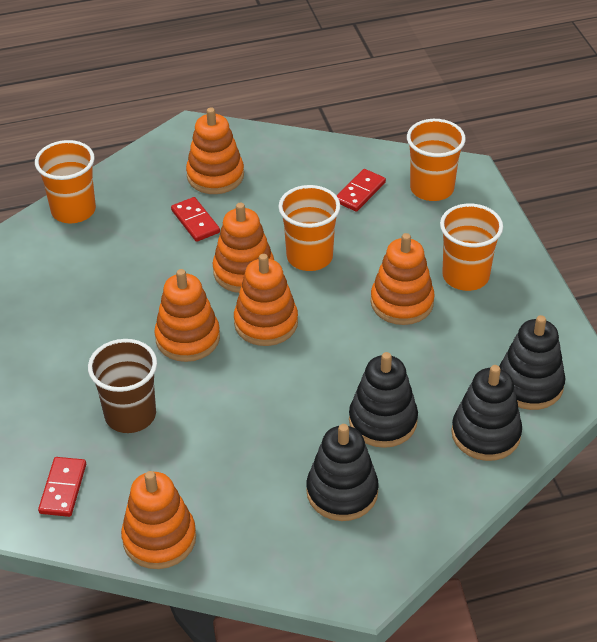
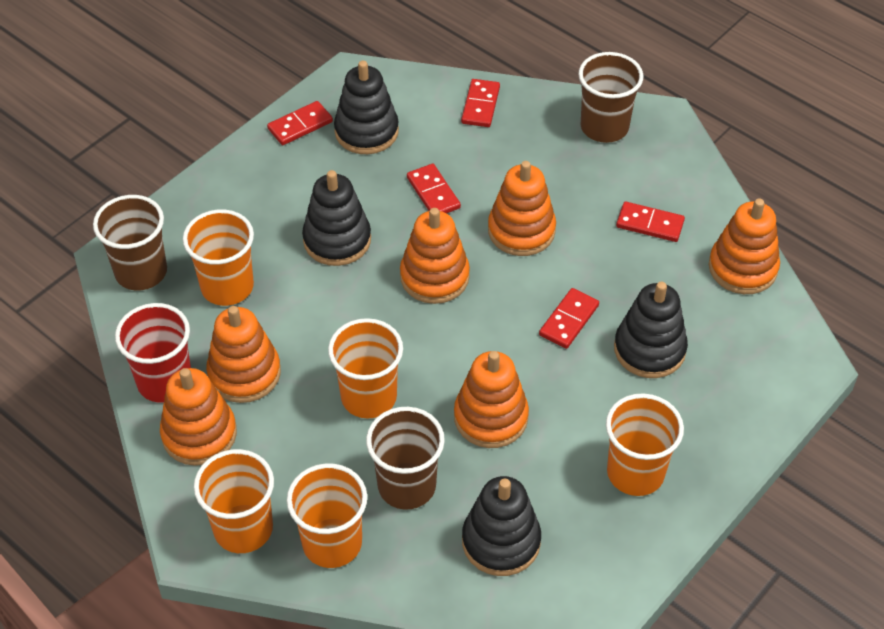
brown cup: [88,339,157,433] = 1 -> [93,195,167,290] [366,407,445,510] [578,52,643,143] = 3
orange cup: [35,140,96,223] [278,185,340,271] [407,119,466,201] [440,203,503,291] = 4 -> [183,209,254,306] [194,449,274,553] [287,463,367,568] [328,318,403,419] [606,393,684,496] = 5
red cup: none = 0 -> [115,303,191,403] = 1
red domino: [38,457,86,517] [171,197,220,242] [337,169,386,212] = 3 -> [267,101,333,145] [407,164,461,213] [461,79,500,127] [539,288,599,349] [616,202,685,242] = 5

